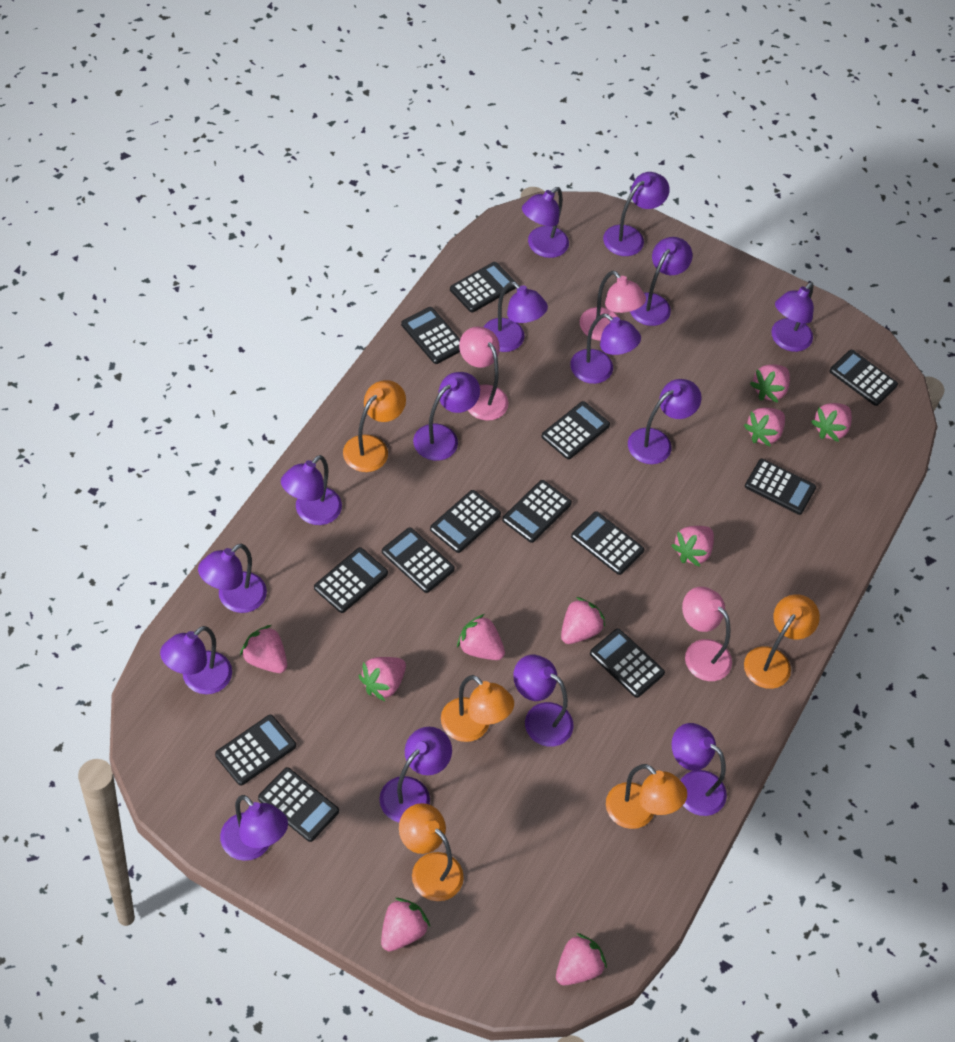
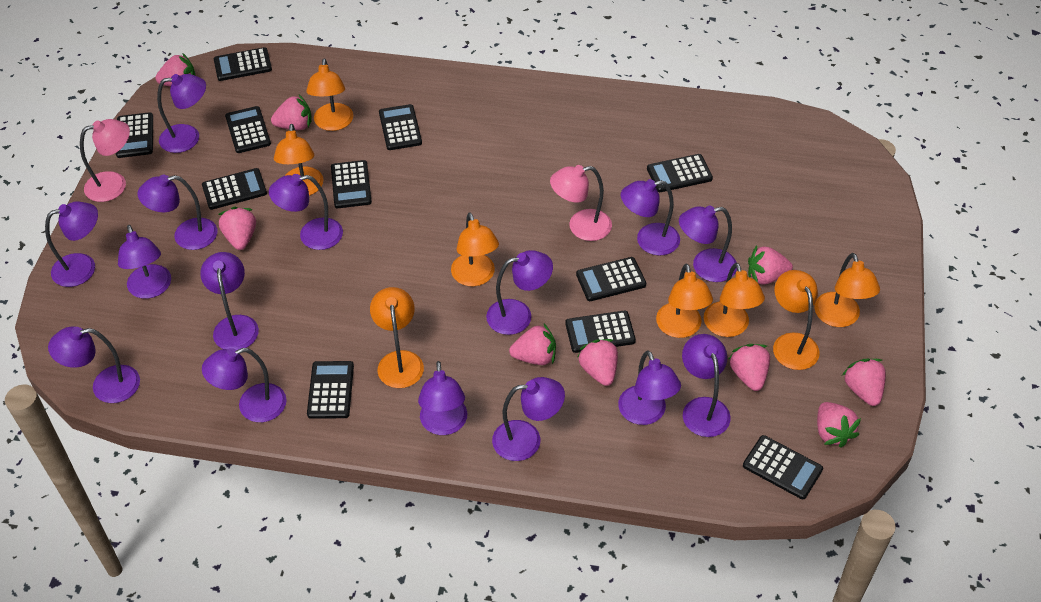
black calculator: [215,715,296,786] [258,767,339,842] [314,547,388,613] [382,527,455,593] [401,307,460,364] [430,490,501,553] [450,262,517,312] [502,480,572,543] [542,401,610,459] [571,511,644,575] [590,628,665,698] [745,459,816,515] [830,350,898,406] = 13 -> [116,112,153,158] [202,168,267,210] [214,47,272,81] [225,106,271,153] [307,361,354,419] [331,160,372,208] [379,104,422,150] [565,311,636,353] [576,257,646,301] [647,154,713,192] [743,435,823,499] = 11
orange lamp: [343,380,406,472] [399,803,464,901] [441,675,514,742] [606,764,687,829] [744,594,820,689] = 5 -> [274,124,323,196] [306,58,354,131] [370,287,424,388] [451,212,499,286] [656,264,713,338] [704,263,765,337] [773,270,820,370] [814,253,880,327] = 8
pink lamp: [459,327,509,421] [580,271,646,341] [682,587,732,681] = 3 -> [80,119,130,202] [550,165,612,241] = 2
pink strawberry: [240,625,287,673] [358,657,406,701] [381,898,430,951] [457,614,505,660] [556,933,607,985] [561,597,605,644] [671,526,714,567] [744,408,785,447] [750,364,790,403] [811,403,852,442] = 10 -> [155,54,195,87] [218,207,256,250] [271,95,312,130] [509,324,556,365] [577,339,618,386] [729,344,770,391] [748,245,793,285] [817,402,861,448] [842,359,886,406] = 9

